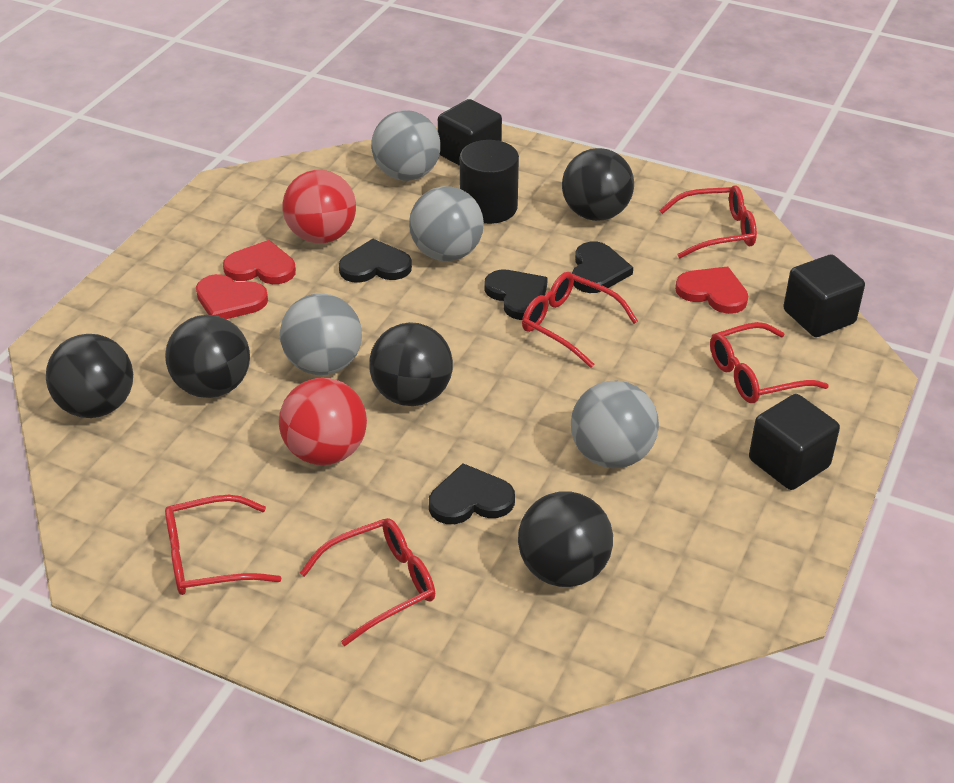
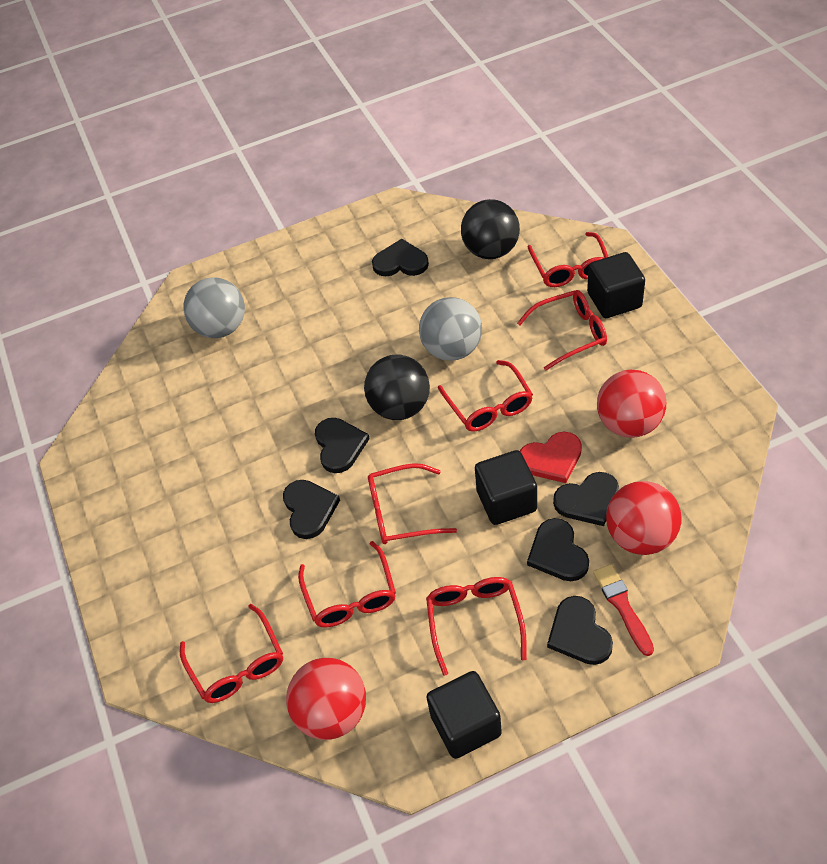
black ball: [46,334,133,418] [165,315,250,398] [369,322,453,406] [518,491,613,587] [562,148,634,221] = 5 -> [364,355,430,420] [461,199,520,259] = 2
black cylinder: [460,140,519,224] = 1 -> none = 0
black heart: [339,239,412,283] [429,463,515,524] [484,270,548,320] [572,241,633,293] = 4 -> [283,480,340,539] [315,418,370,473] [372,239,429,276] [527,518,589,581] [547,596,613,665] [553,472,619,526] = 6
grey ball: [280,293,362,375] [371,110,441,181] [409,186,484,261] [571,381,659,468] = 4 -> [183,277,245,338] [419,297,482,361] = 2
red ball: [279,378,367,465] [282,170,356,243] = 2 -> [286,658,366,740] [597,370,666,438] [606,481,682,555] = 3
red brush: none = 0 -> [593,564,654,656] = 1
red glasses: [165,495,281,595] [300,518,435,646] [522,272,638,368] [659,185,757,258] [710,322,829,403] = 5 -> [180,604,283,703] [298,541,396,628] [368,463,457,544] [426,577,527,676] [438,360,533,432] [517,290,607,371] [528,232,608,287] = 7
red heart: [196,274,268,319] [223,240,296,284] [675,266,748,314] = 3 -> [520,432,582,483] = 1

